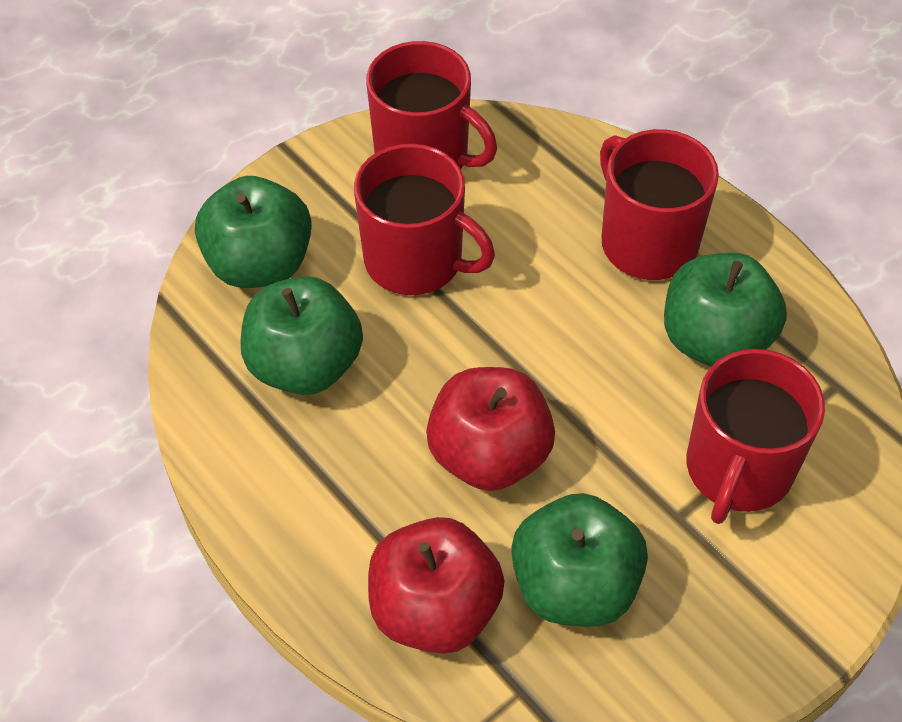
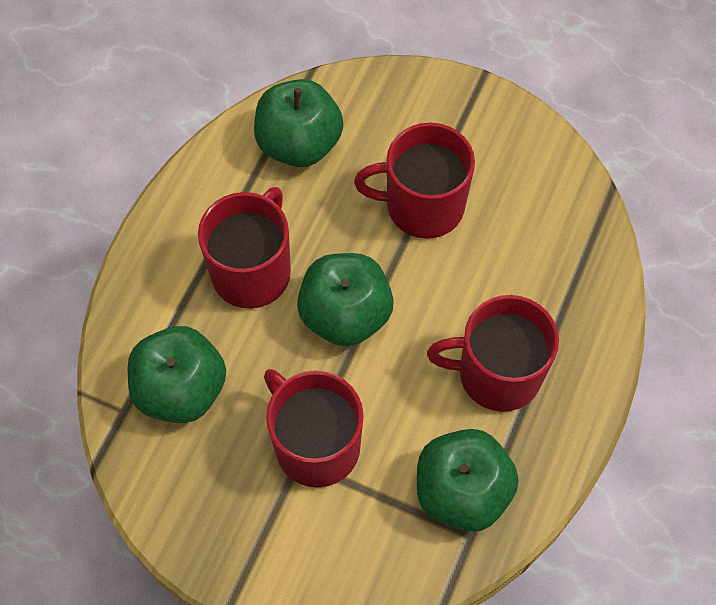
red apple: [368,517,505,654] [426,367,555,491] = 2 -> none = 0

